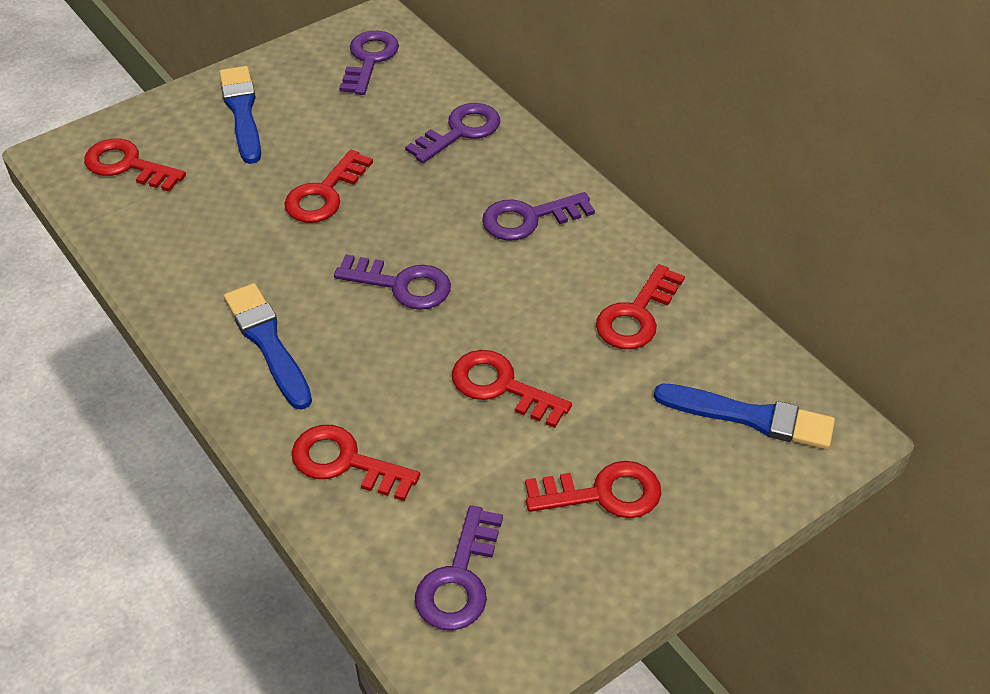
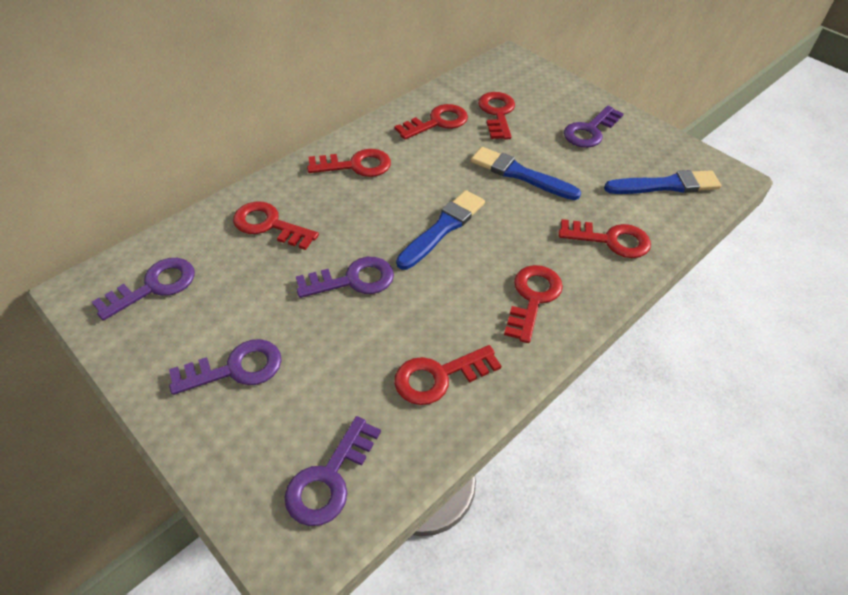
red key: [84,138,186,192] [284,150,373,223] [291,425,420,501] [452,350,572,428] [525,461,661,518] [596,264,685,349] = 6 -> [233,201,319,250] [307,149,391,177] [394,345,501,405] [395,104,468,140] [478,92,515,140] [504,265,563,343] [558,219,651,258] = 7

